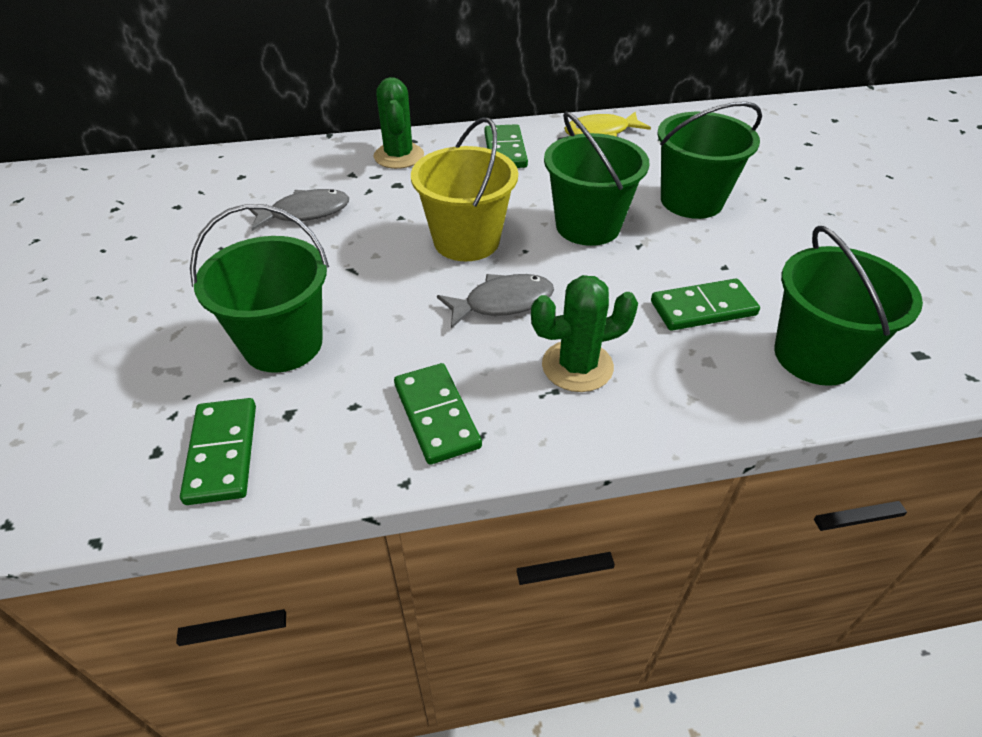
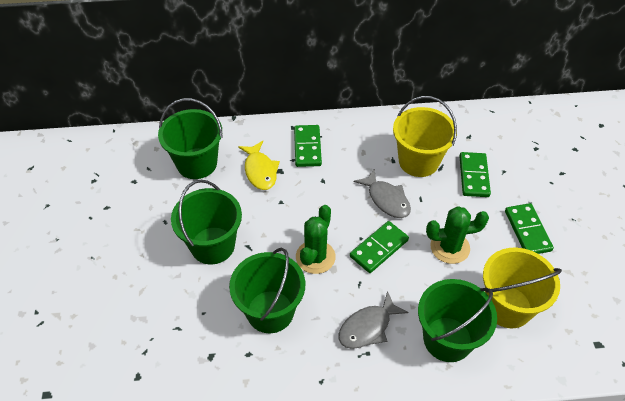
yellow bucket: [411,117,518,261] = 1 -> [393,96,457,177] [483,248,562,328] = 2

